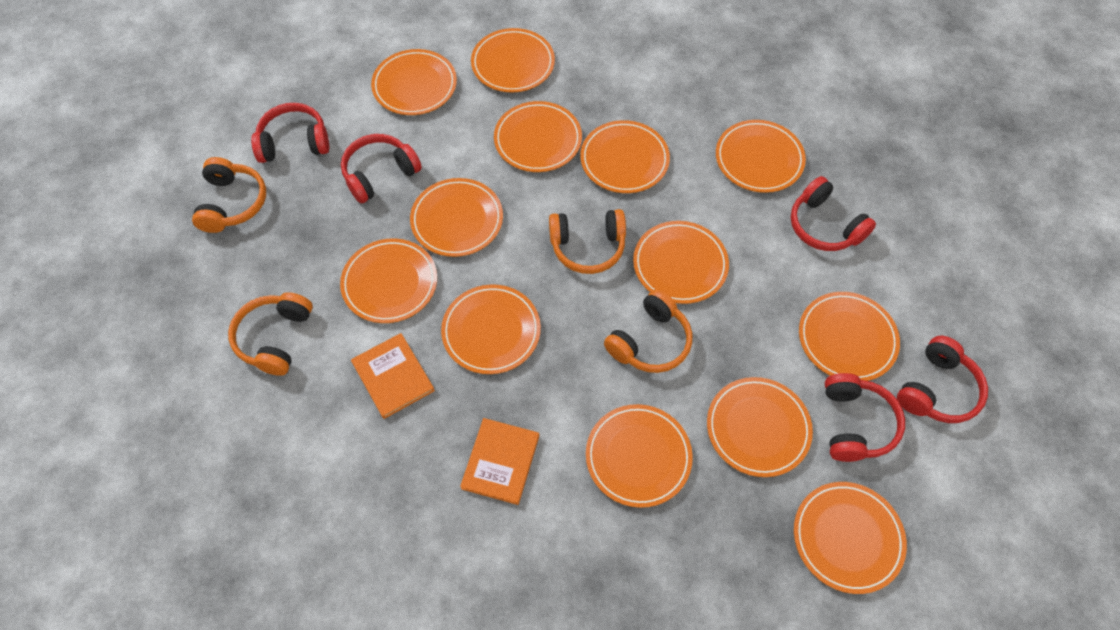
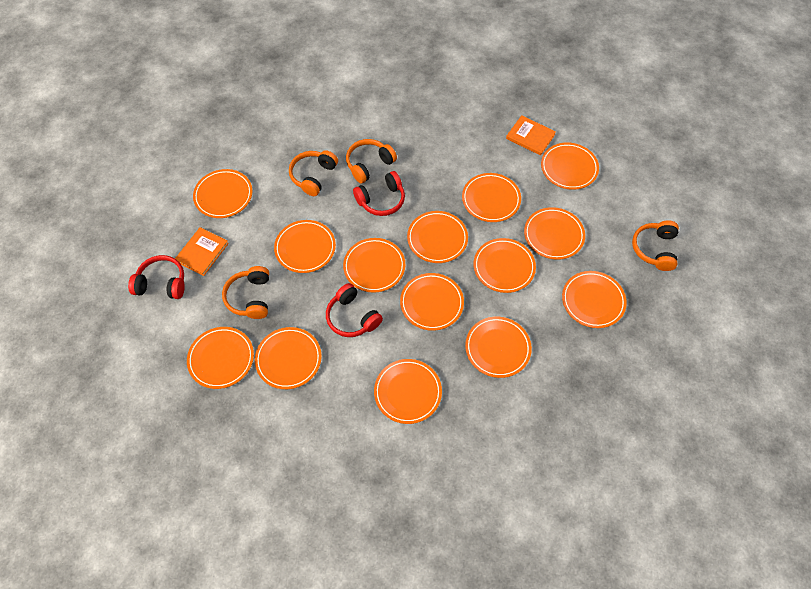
orange plate: [340,238,437,323] [371,49,457,115] [410,178,503,257] [441,284,541,374] [471,28,555,92] [494,101,582,172] [580,120,670,193] [586,404,693,508] [633,221,729,304] [707,377,813,477] [716,120,806,193] [794,482,907,594] [799,292,900,381] = 13 -> [187,327,254,389] [193,169,253,218] [255,327,322,389] [274,220,336,273] [343,238,405,293] [374,359,442,424] [400,273,464,331] [407,211,468,263] [462,173,521,222] [465,317,532,378] [473,238,536,293] [524,207,585,260] [541,142,599,190] [562,271,627,328] = 14
red headphones: [251,103,329,163] [341,134,422,203] [791,176,876,251] [825,373,905,462] [897,336,988,423] = 5 -> [128,255,185,299] [326,283,383,337] [353,171,405,216] = 3

